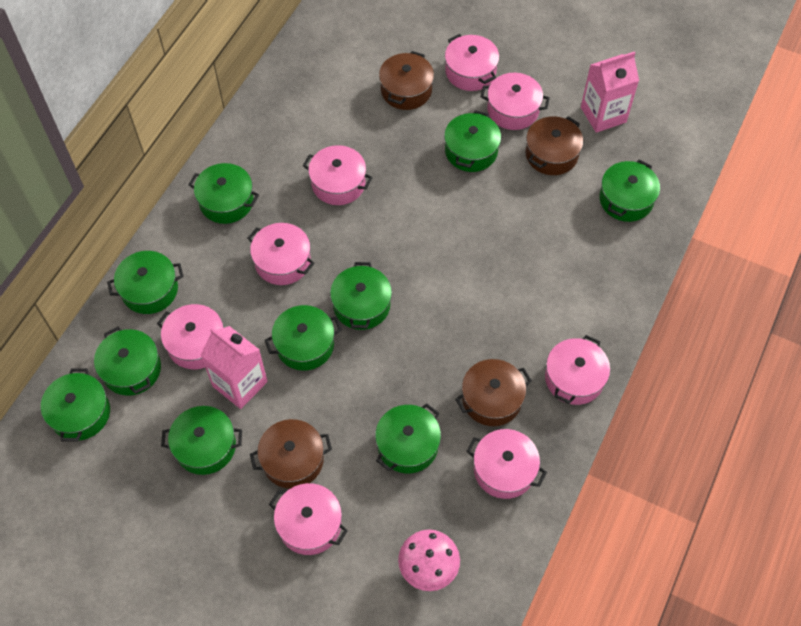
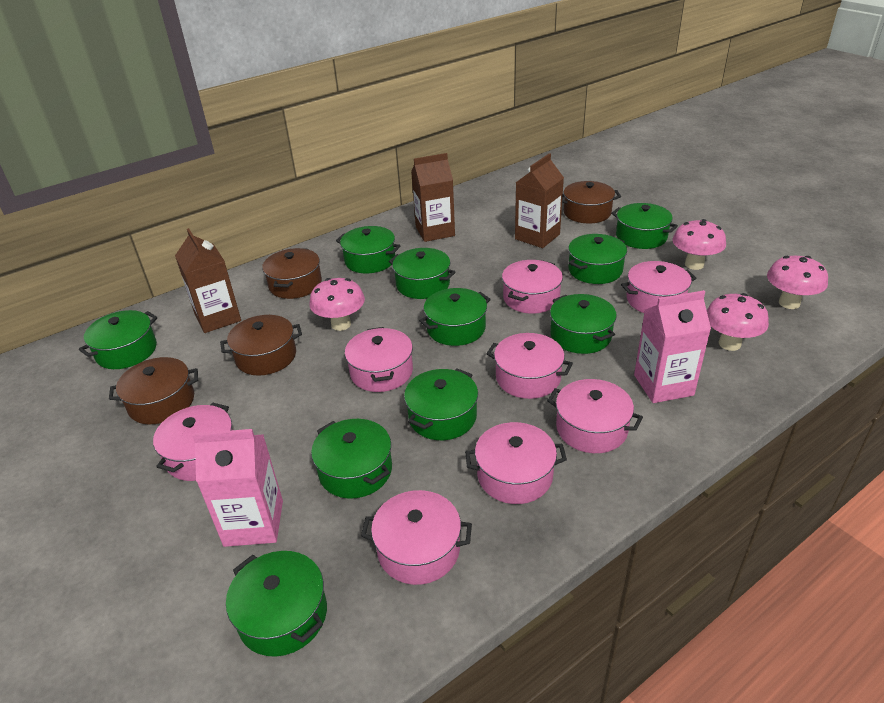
brown carton: none = 0 -> [175,228,241,333] [411,153,455,242] [515,153,564,248] = 3
pink mushroom: [398,530,460,591] = 1 -> [309,278,365,331] [672,219,726,270] [707,293,769,351] [767,256,828,309] = 4

